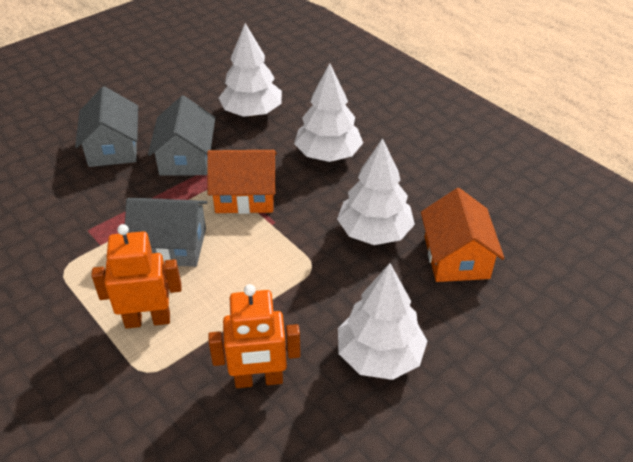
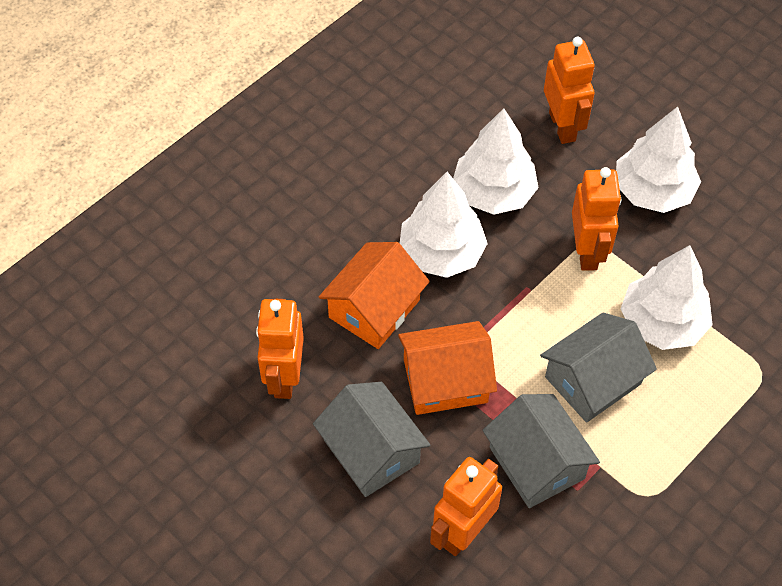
orange robot: [91,224,181,329] [208,284,301,388] = 2 -> [256,299,304,399] [430,457,502,556] [544,37,595,144] [572,167,621,271] = 4

